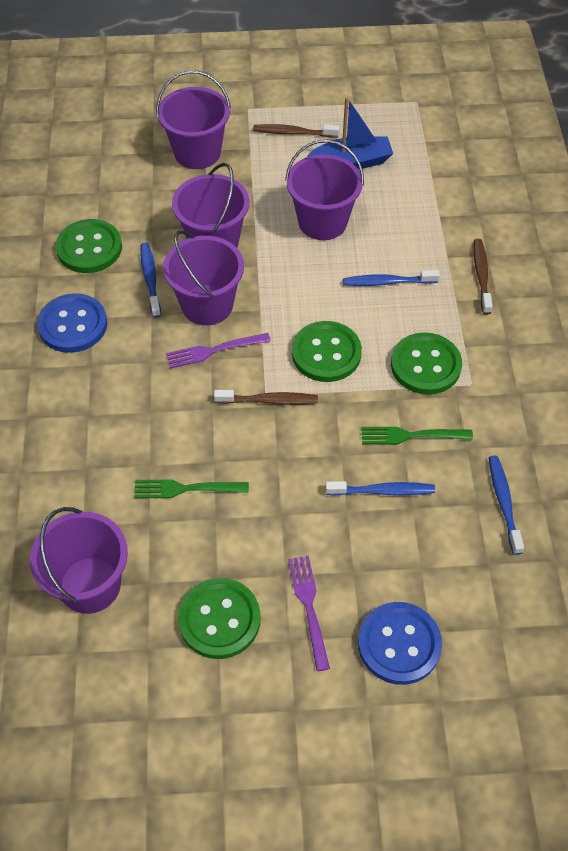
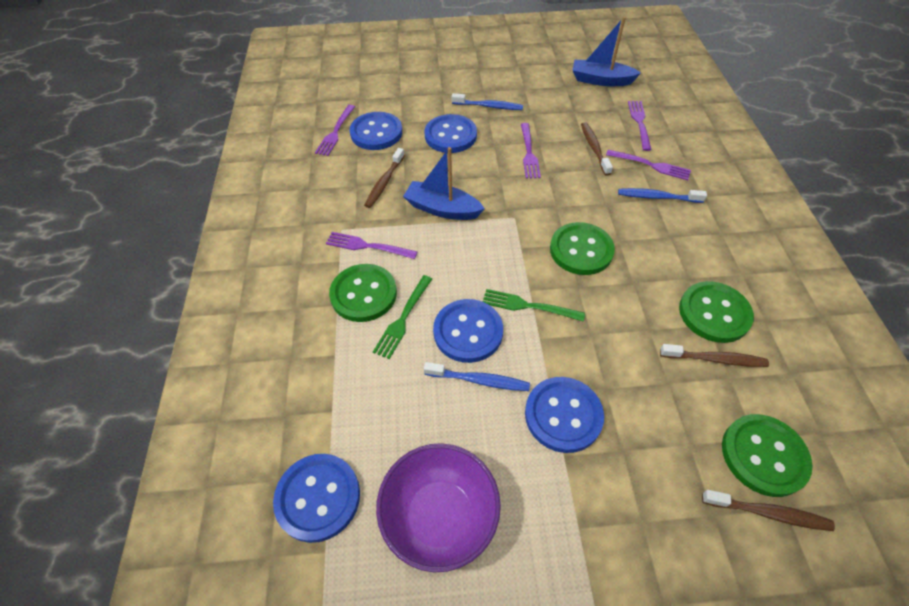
blue boat: [307,97,393,169] = 1 -> [403,147,485,220] [573,17,641,86] = 2
blue button: [37,293,107,353] [358,602,442,685] = 2 -> [273,454,360,543] [350,112,402,150] [425,114,477,153] [433,299,503,363] [525,377,604,453] = 5
blue toothbrush: [141,243,161,318] [325,481,435,496] [343,270,440,286] [489,456,524,555] = 4 -> [424,362,530,391] [452,93,523,110] [618,188,707,203] = 3
brown toothbrush: [214,390,318,405] [253,124,340,138] [473,239,493,315] = 3 -> [364,148,405,208] [581,122,613,176] [660,344,769,367] [702,490,835,531] = 4
purple bowl: none = 0 -> [376,443,501,572] = 1
purple bucket: [30,507,128,614] [156,70,231,169] [163,230,244,325] [172,163,249,248] [285,139,364,240] = 5 -> none = 0
purple fork: [166,333,271,369] [288,556,330,671] = 2 -> [315,105,355,156] [326,232,418,259] [521,123,541,179] [606,150,691,180] [628,101,652,151] = 5

